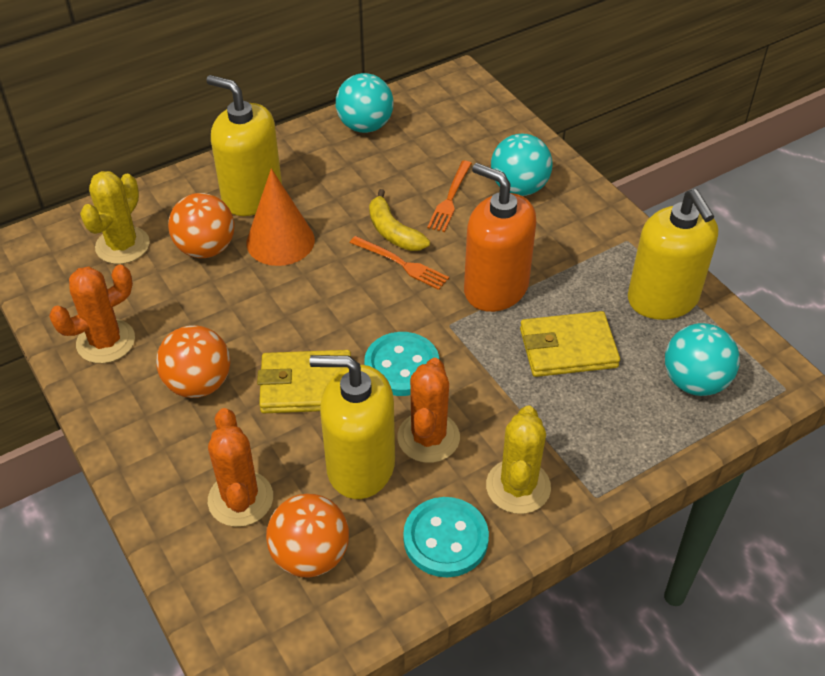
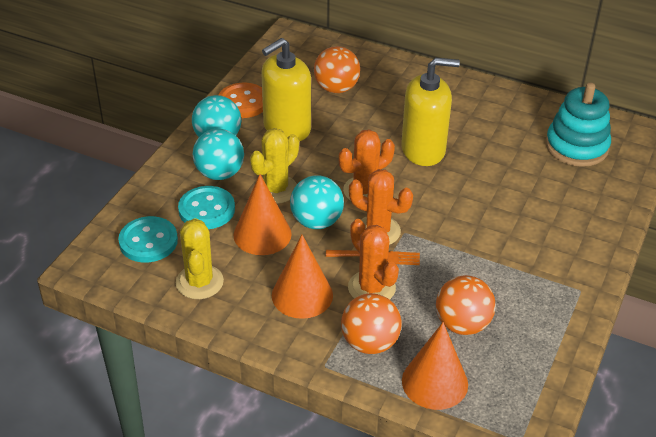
orange button: none = 0 -> [219,83,263,118] = 1
orange cone: [246,169,315,266] = 1 -> [234,174,292,255] [272,235,333,319] [402,322,468,410] = 3
orange fork: [350,236,449,290] [427,160,472,232] = 2 -> [326,250,420,265] = 1
orange soap dispenser: [464,163,536,312] = 1 -> none = 0
turquoise stacking toy: none = 0 -> [546,82,611,167] = 1
yellow banana: [369,189,430,251] = 1 -> none = 0
yellow soap dispenser: [206,75,282,216] [310,355,395,499] [628,189,718,320] = 3 -> [262,38,311,141] [401,58,460,166] = 2
yellow wallet: [257,350,351,413] [520,311,620,377] = 2 -> none = 0

